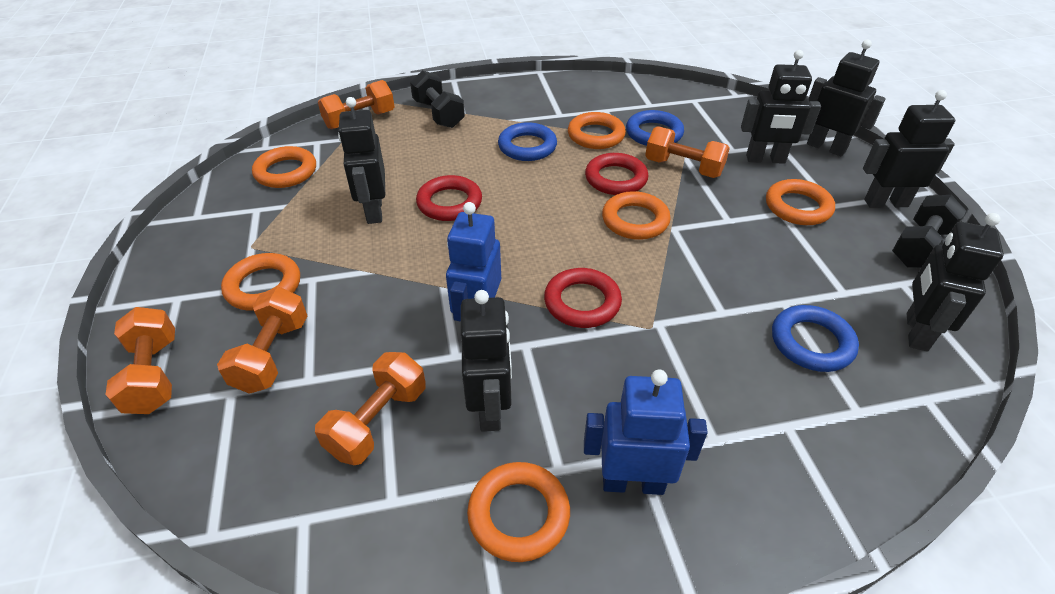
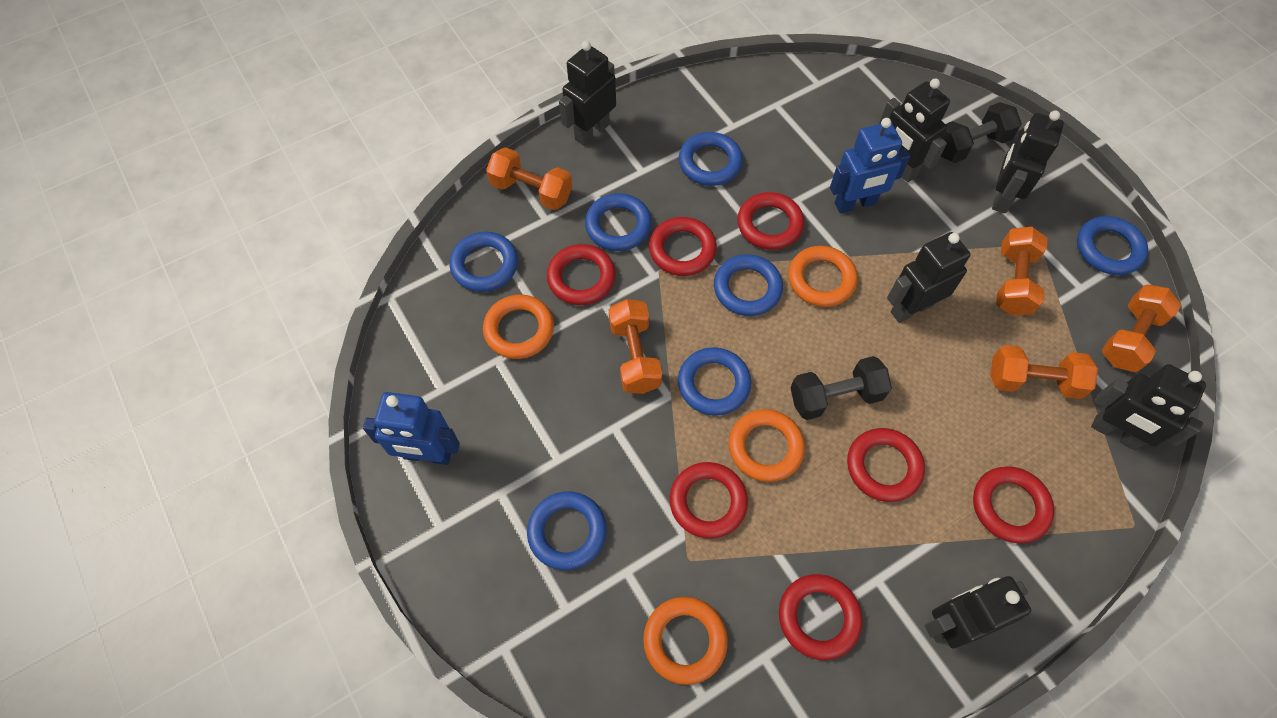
blue ring: [498,122,557,161] [626,110,684,146] [772,305,859,372] = 3 -> [450,232,518,292] [527,491,607,570] [585,193,652,251] [678,347,751,416] [679,132,743,186] [714,254,783,316] [1077,216,1148,275] = 7
orange ring: [221,253,300,311] [252,146,316,188] [467,462,570,562] [568,112,626,149] [602,191,671,240] [766,179,835,225] = 6 -> [483,295,554,359] [643,597,728,685] [729,409,805,482] [788,246,858,307] = 4
red ring: [416,175,482,221] [544,268,622,328] [585,153,649,195] = 3 -> [547,244,616,305] [649,217,717,276] [669,462,748,539] [737,192,804,250] [779,574,862,660] [847,428,925,502] [973,466,1054,543] = 7

